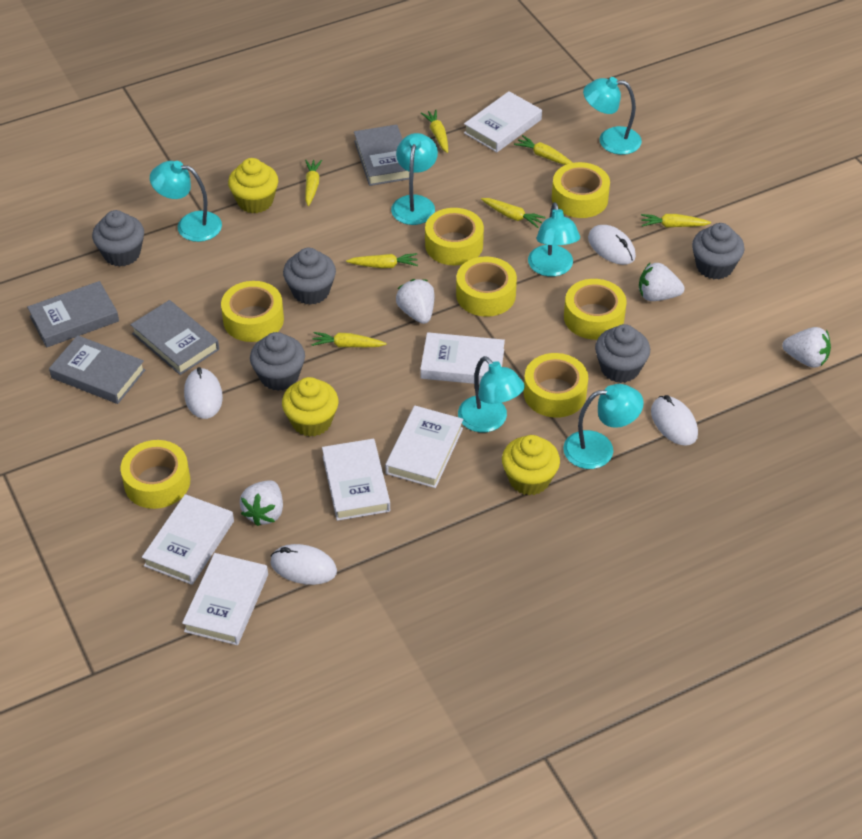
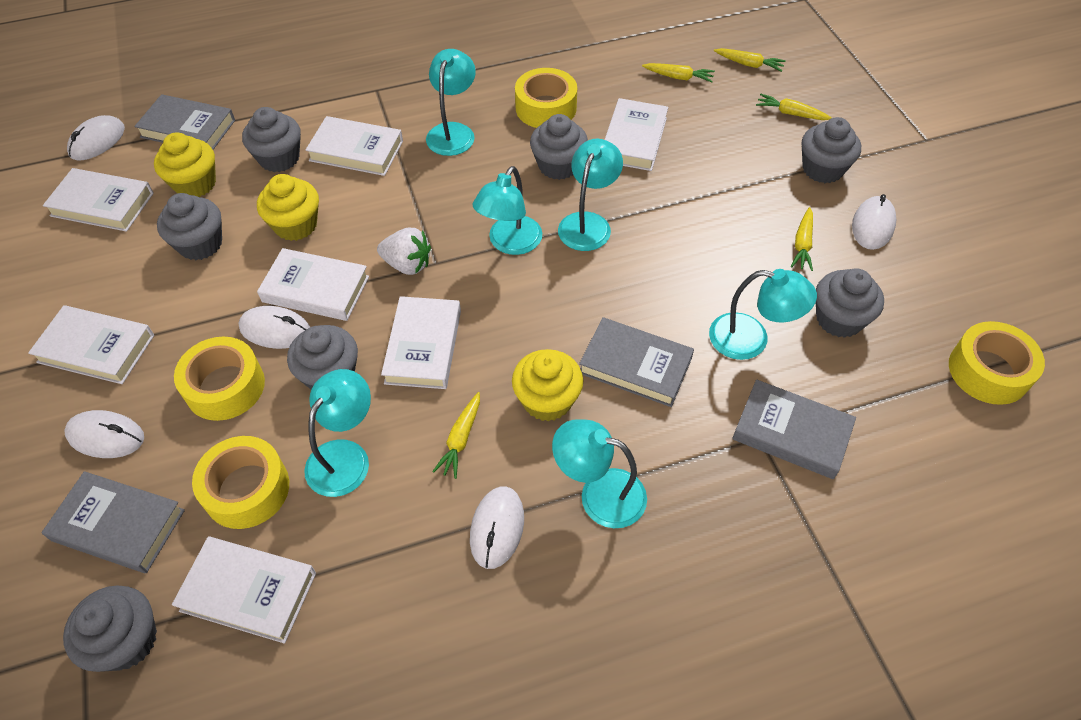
grey cupcake: [92,210,144,267] [250,332,305,391] [283,248,336,305] [595,324,650,383] [692,223,745,280] = 5 -> [63,585,157,672] [157,193,222,260] [242,107,301,172] [287,325,358,389] [530,114,588,180] [802,117,861,183] [816,268,884,338] = 7
white book: [142,494,234,585] [182,553,268,645] [322,439,390,521] [385,406,463,488] [420,332,505,384] [464,91,542,152] = 6 -> [28,305,154,384] [43,168,154,232] [172,536,316,643] [257,248,369,321] [306,116,403,176] [381,296,461,389] [605,98,668,171] = 7
white mouse: [184,367,223,419] [270,544,337,585] [588,225,636,265] [651,395,698,446] = 4 -> [64,410,144,458] [67,115,125,160] [238,306,310,349] [470,486,524,569] [852,194,896,250] = 5
white strawberry: [240,480,283,526] [396,279,434,324] [639,263,685,301] [782,327,831,368] = 4 -> [377,228,431,275] = 1
yellow carrot: [305,160,322,206] [311,332,386,347] [346,253,418,268] [421,110,448,153] [481,198,546,228] [514,135,572,165] [641,214,711,228] = 7 -> [432,392,480,479] [642,63,715,82] [714,48,786,72] [756,94,832,120] [791,207,813,271] = 5
yellow tape: [120,440,190,509] [221,281,284,342] [425,208,484,265] [456,256,517,317] [524,353,588,418] [552,162,610,218] [564,279,627,340] = 7 -> [174,337,265,421] [192,436,289,529] [515,68,577,128] [949,321,1045,405] = 4

